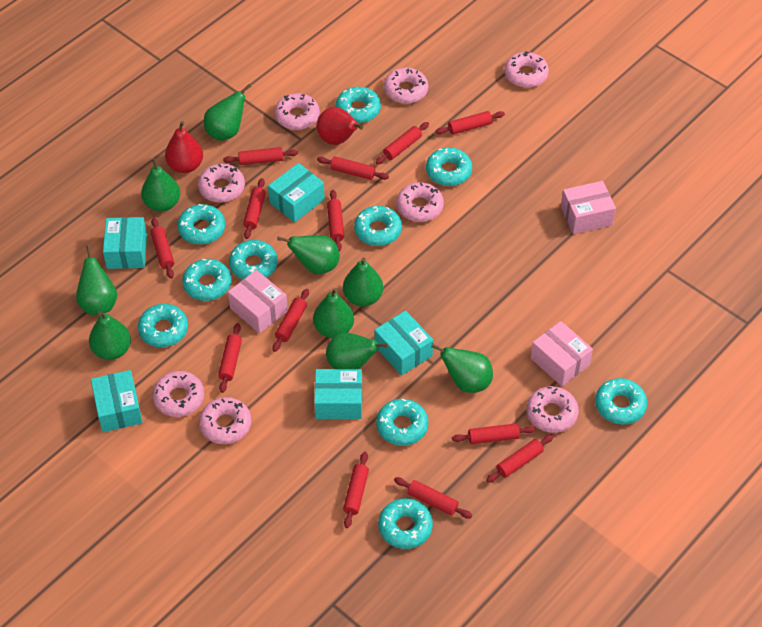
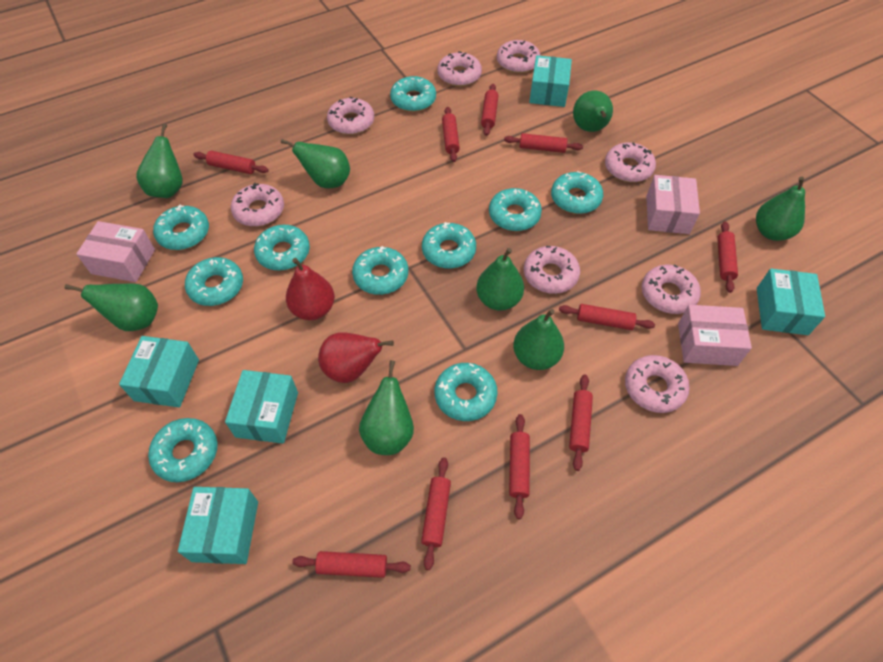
green pear: [76,245,117,315] [89,311,131,360] [141,158,180,212] [204,84,251,141] [277,235,340,274] [313,288,354,338] [326,332,388,369] [343,257,383,307] [431,344,493,393] = 9 -> [65,284,158,331] [136,124,183,198] [281,139,350,188] [359,360,414,455] [476,248,524,311] [513,309,564,370] [573,91,613,132] [756,177,805,241] = 8
red rolling pin: [151,218,174,279] [218,323,242,393] [223,147,298,165] [243,178,266,239] [273,289,309,352] [317,156,389,180] [327,190,344,251] [343,452,369,528] [376,122,429,164] [394,477,472,519] [435,111,505,134] [452,423,536,444] [486,434,554,483] = 13 -> [193,151,269,174] [292,551,411,578] [421,457,451,570] [442,107,460,162] [481,84,498,136] [504,133,583,153] [509,414,530,519] [559,304,655,330] [569,374,593,471] [717,221,738,293] = 10

